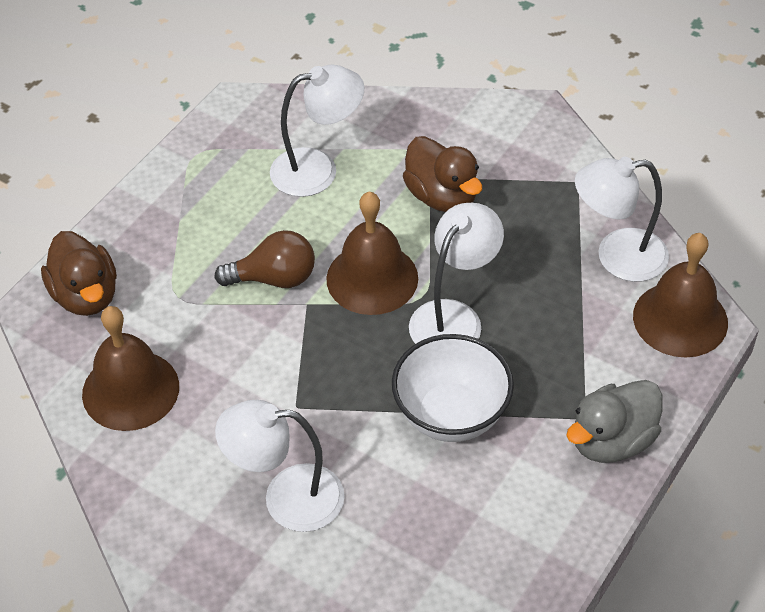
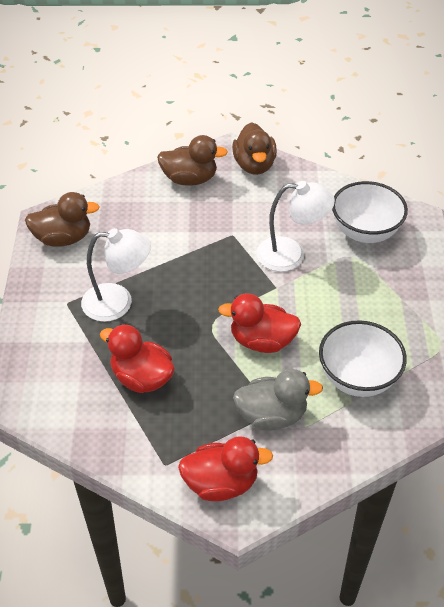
brown bell: [82,306,179,431] [326,191,418,315] [633,233,728,358] = 3 -> none = 0
brown duck: [41,231,117,316] [403,136,482,212] = 2 -> [25,192,100,247] [157,135,228,186] [232,122,277,175] = 3
brown light bulb: [215,230,315,288] = 1 -> none = 0
red duck: none = 0 -> [100,324,175,393] [178,436,273,501] [218,293,301,353] = 3
white bowl: [392,334,514,442] = 1 -> [319,320,407,397] [332,181,408,243] = 2
white lamp: [215,400,345,532] [270,64,364,197] [409,203,504,344] [575,157,669,282] = 4 -> [81,228,151,322] [256,181,335,272] = 2

